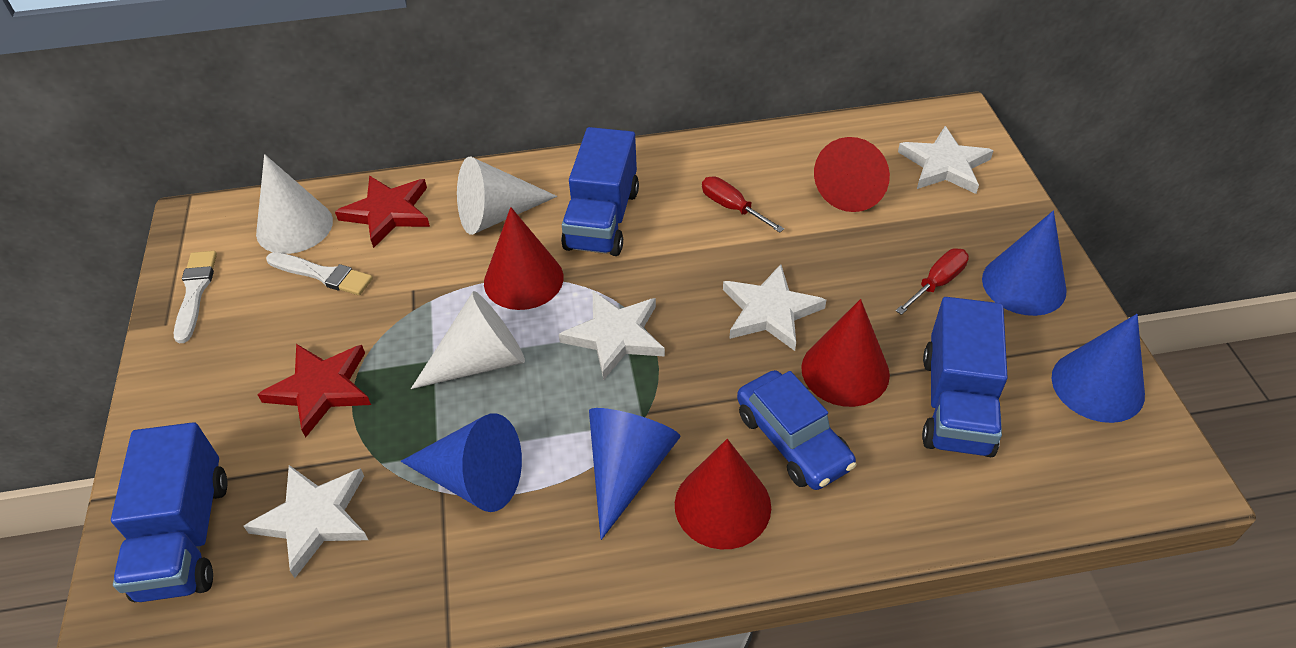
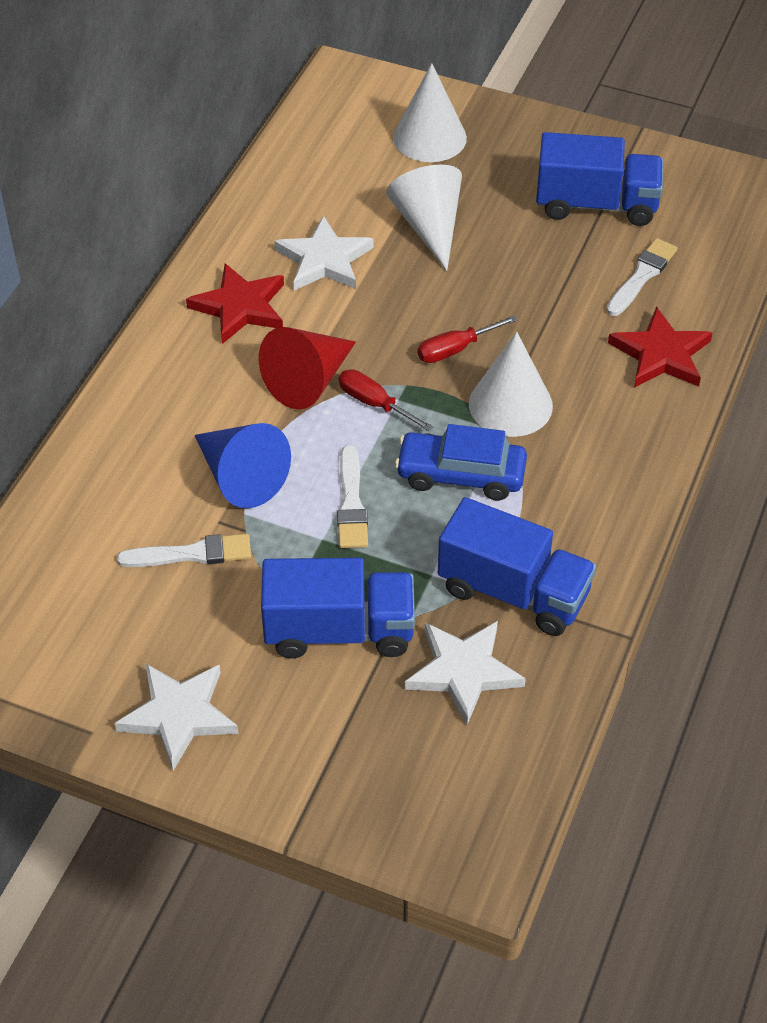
blue cone: [401,413,522,512] [589,408,681,540] [982,211,1067,316] [1051,314,1145,423] = 4 -> [194,423,291,508] = 1
red cone: [484,207,563,310] [675,439,771,549] [801,299,890,407] [814,137,890,212] = 4 -> [259,327,356,409] = 1
white brush: [174,251,217,343] [266,252,373,295] = 2 -> [117,534,251,567] [337,445,368,548] [607,238,678,316] = 3
white star: [244,465,368,578] [559,291,665,380] [723,264,826,351] [898,126,994,194] = 4 -> [115,664,238,771] [274,215,374,290] [405,621,526,725] = 3

